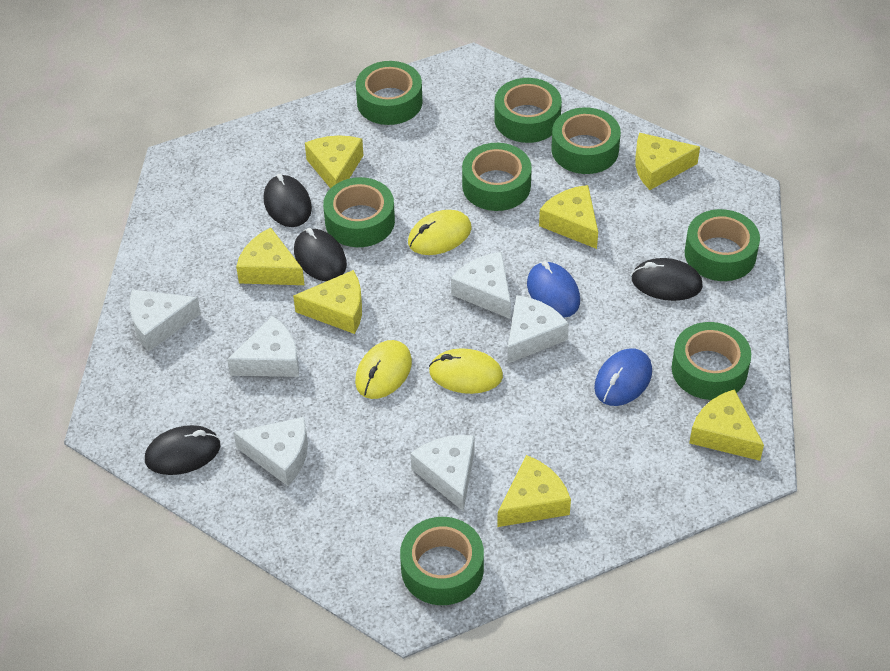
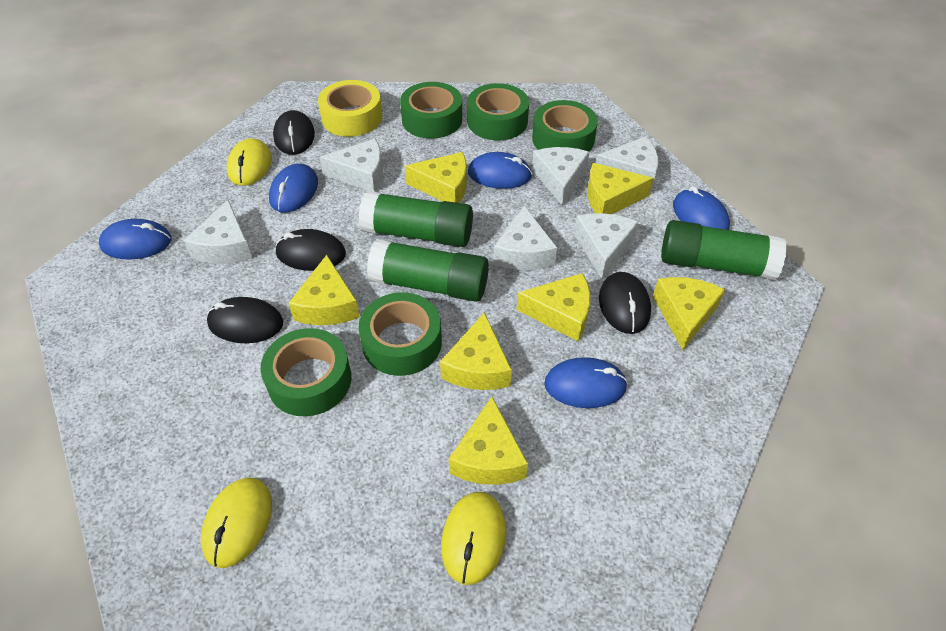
blue mouse: [527,261,580,318] [594,348,652,406] = 2 -> [99,219,171,259] [269,164,318,213] [468,152,532,189] [544,357,628,408] [673,186,730,230] = 5
green glue stick: none = 0 -> [359,191,473,247] [367,239,489,302] [661,220,787,280] = 3
green tape: [323,177,395,247] [356,61,423,125] [400,517,484,605] [462,143,532,211] [494,78,562,143] [551,107,621,174] [672,322,751,400] [685,209,760,281] = 8 -> [261,328,351,416] [358,292,442,376] [400,82,462,139] [467,83,529,140] [532,100,598,151] = 5
yellow tape: none = 0 -> [318,80,382,137] = 1

